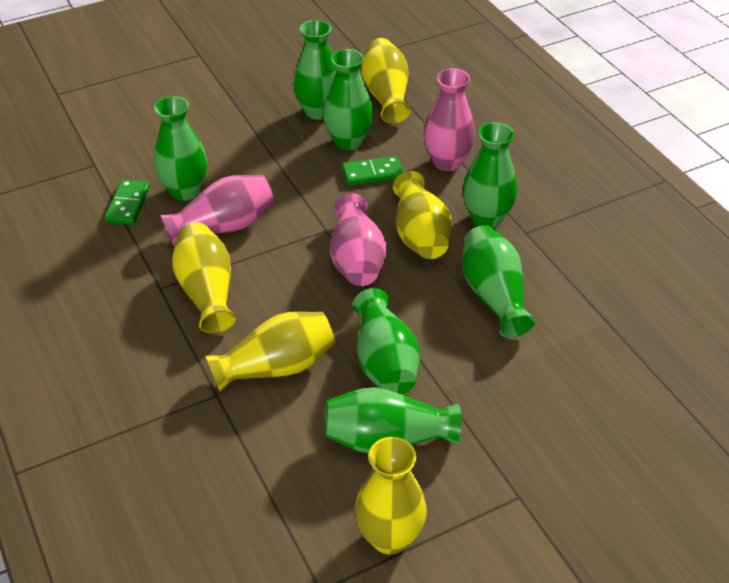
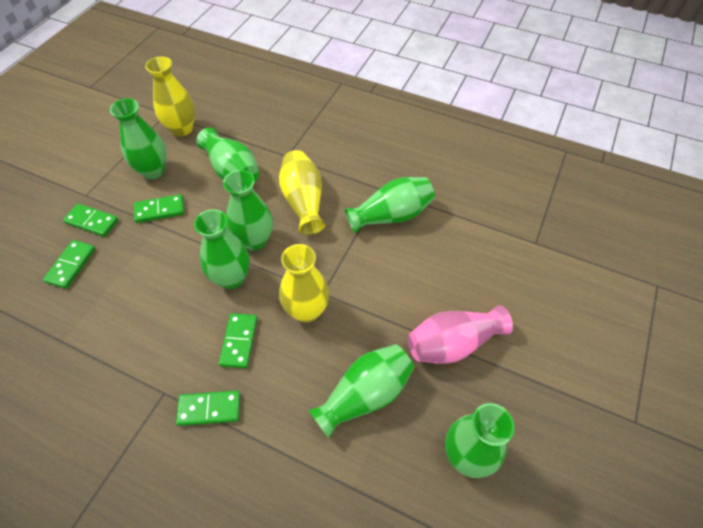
green domino: [105,179,150,225] [342,156,404,185] = 2 -> [43,240,95,289] [63,204,118,237] [134,194,184,223] [176,391,240,426] [219,313,257,368] = 5
pink vase: [160,175,274,246] [330,193,386,286] [423,68,475,171] = 3 -> [408,305,513,364] = 1
yellow vase: [172,222,236,334] [206,312,335,392] [354,437,427,555] [361,38,411,124] [393,171,452,259] = 5 -> [145,57,195,137] [279,150,325,235] [279,244,329,323] = 3

